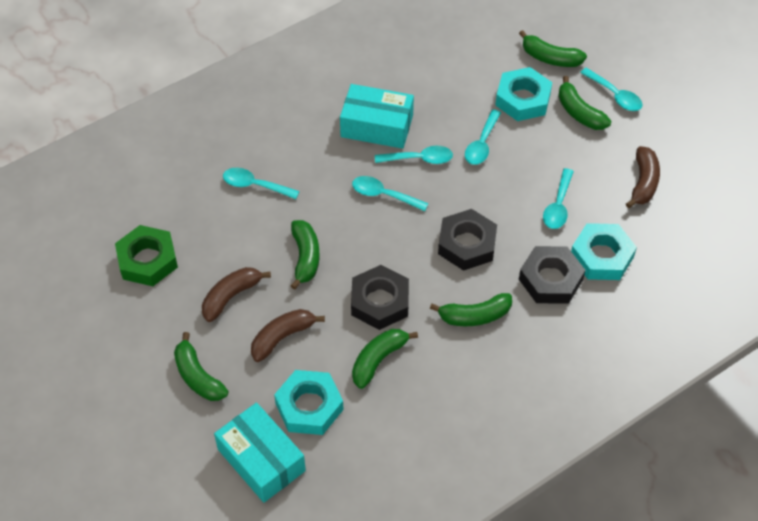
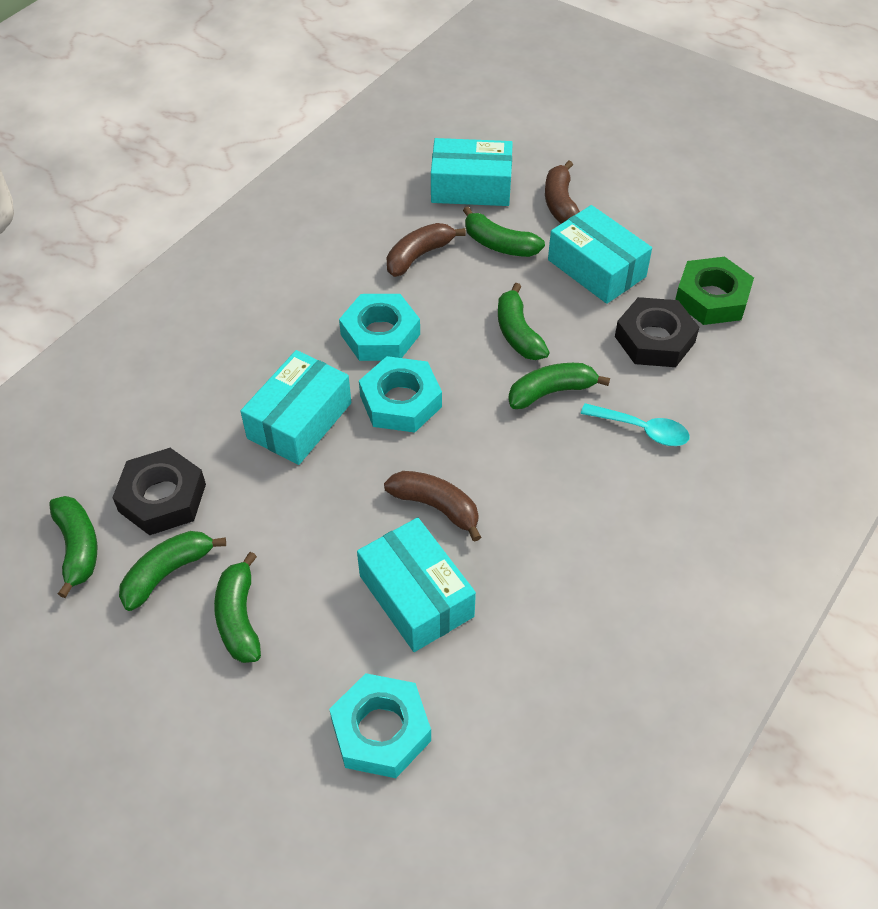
black nut: [351,265,409,330] [438,209,497,271] [519,246,585,304] = 3 -> [112,448,206,535] [615,297,699,367] = 2
turquoise box: [214,403,306,503] [340,84,414,149] = 2 -> [240,350,352,465] [357,518,476,652] [431,138,513,206] [548,205,652,304] = 4
turquoise spoon: [223,168,299,199] [352,176,429,211] [375,146,453,164] [465,109,501,165] [543,168,574,229] [580,68,642,111] = 6 -> [581,403,690,446] = 1

